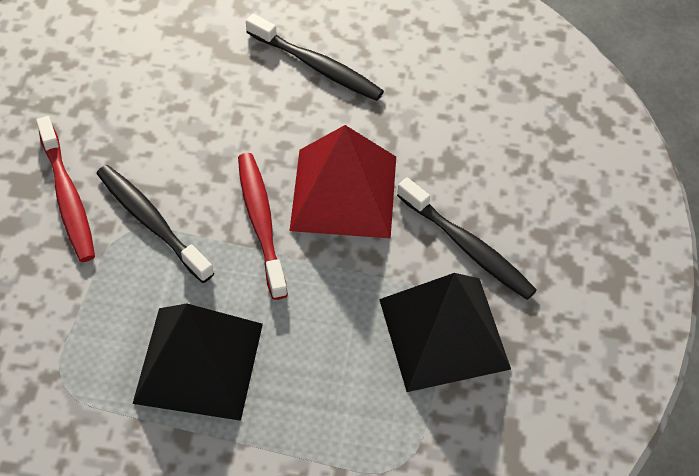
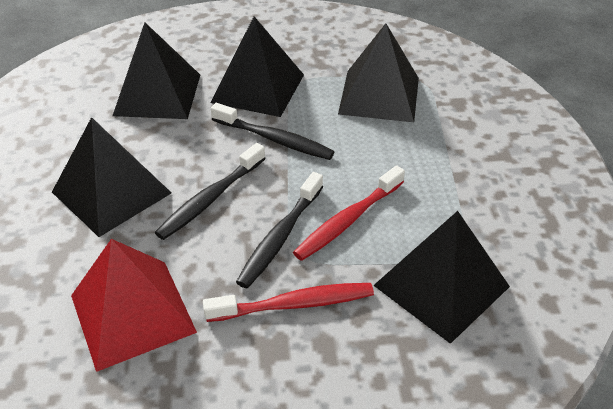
black pyramid: [132,304,263,421] [379,273,511,392] = 2 -> [52,117,171,237] [112,23,200,119] [210,16,304,117] [338,23,419,122] [373,211,510,344] = 5

